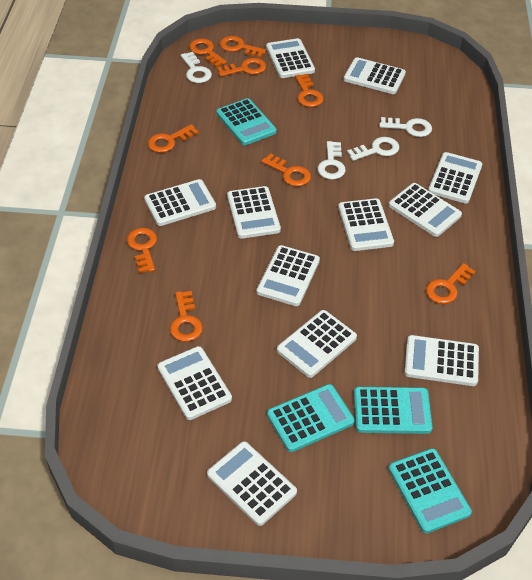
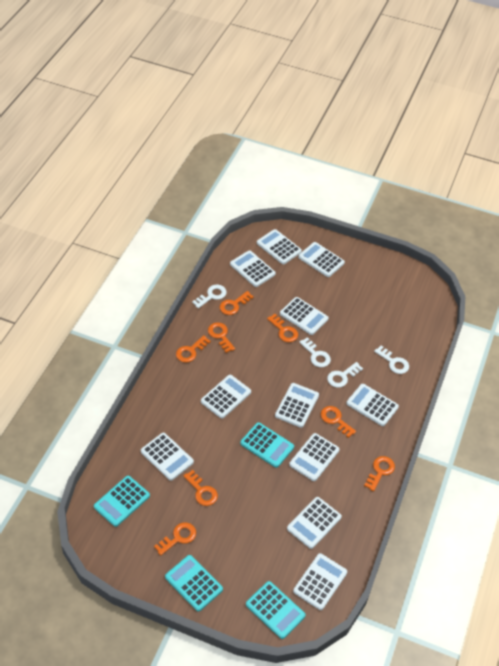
orange key: [127,228,157,273] [148,124,199,153] [170,291,203,342] [189,38,227,67] [217,58,266,77] [220,36,266,58] [261,153,311,186] [295,74,324,107] [426,263,476,304] = 9 -> [154,522,196,555] [176,335,211,362] [183,470,218,506] [208,322,235,353] [220,291,254,315] [267,314,298,342] [321,406,356,438] [364,456,395,491] = 8
white calculator: [144,179,216,226] [157,346,232,420] [207,441,297,526] [227,186,281,239] [257,245,320,306] [266,38,315,78] [277,310,357,378] [338,198,394,251] [344,57,406,94] [389,183,462,237] [404,335,479,386] [428,152,482,204] = 12 -> [141,433,194,481] [201,375,251,419] [230,250,276,287] [257,229,302,264] [275,383,319,428] [280,297,329,335] [287,497,342,549] [289,433,340,481] [293,553,347,610] [298,242,345,277] [347,384,399,426] = 11

